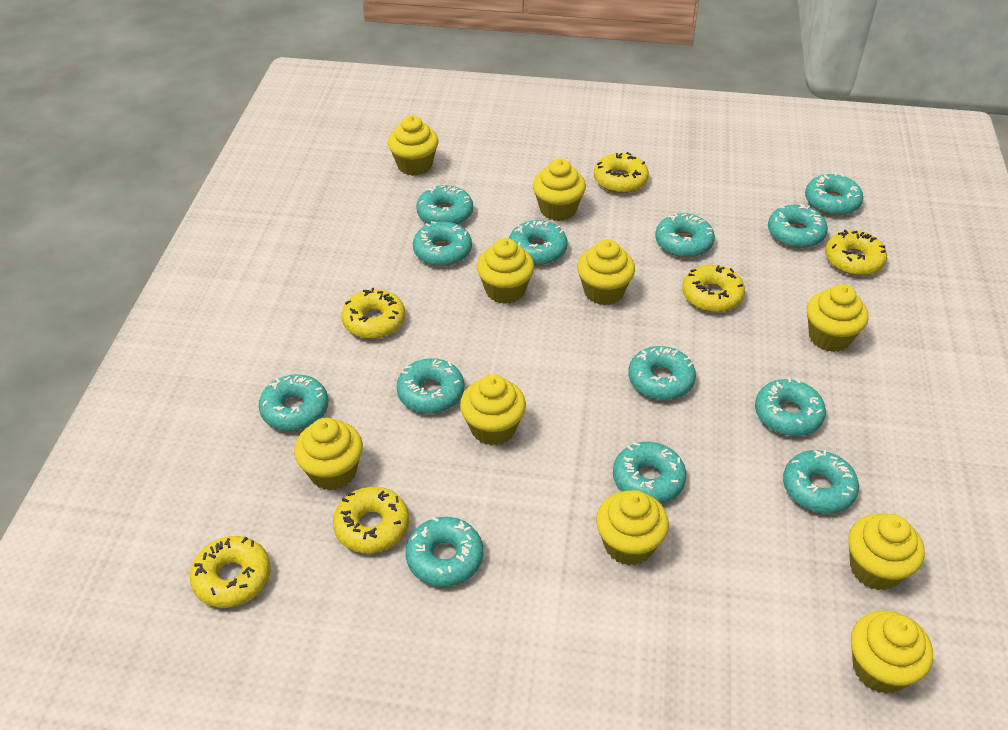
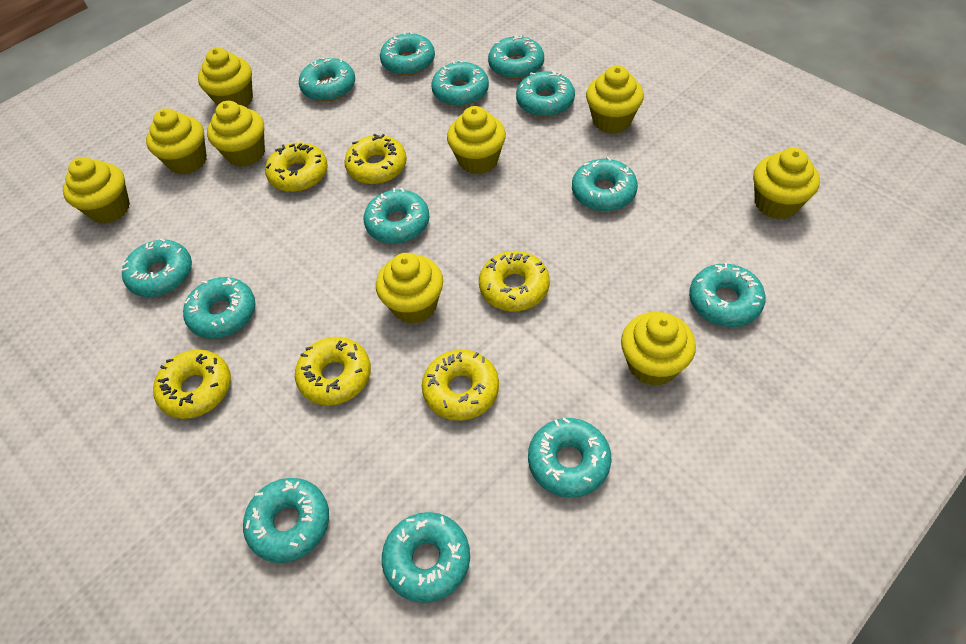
yellow cupcake: [294,418,363,491] [388,115,438,176] [460,374,526,446] [477,238,534,304] [533,159,586,221] [577,239,635,305] [596,490,669,566] [807,284,869,352] [848,514,925,590] [851,610,933,694] = 10 -> [63,157,130,224] [146,108,207,174] [198,47,253,107] [207,101,265,167] [376,253,443,324] [447,106,506,174] [586,65,644,134] [621,312,696,386] [753,148,820,219] = 9

